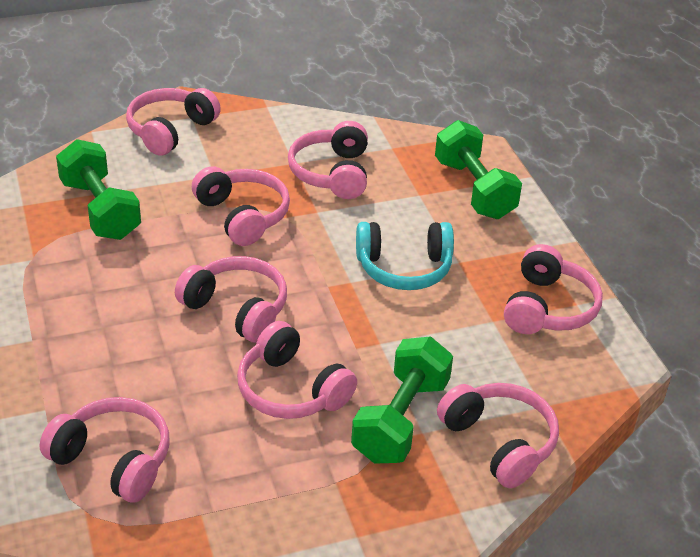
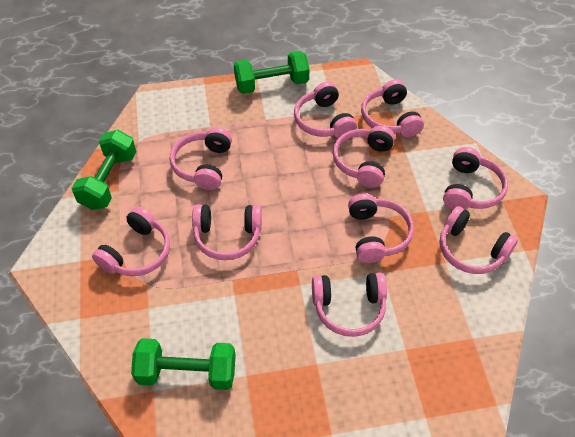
pink headphones: [40,397,170,503] [126,88,221,156] [175,256,287,342] [192,166,290,246] [237,321,357,419] [288,121,368,199] [437,383,559,488] [504,244,603,334] = 8 -> [92,207,170,276] [170,127,232,190] [192,204,262,260] [294,82,357,138] [312,273,387,337] [333,126,395,188] [348,193,414,263] [361,79,424,137] [439,206,518,274] [443,147,508,210] = 10
turquoise headphones: [356,222,454,290] = 1 -> none = 0

